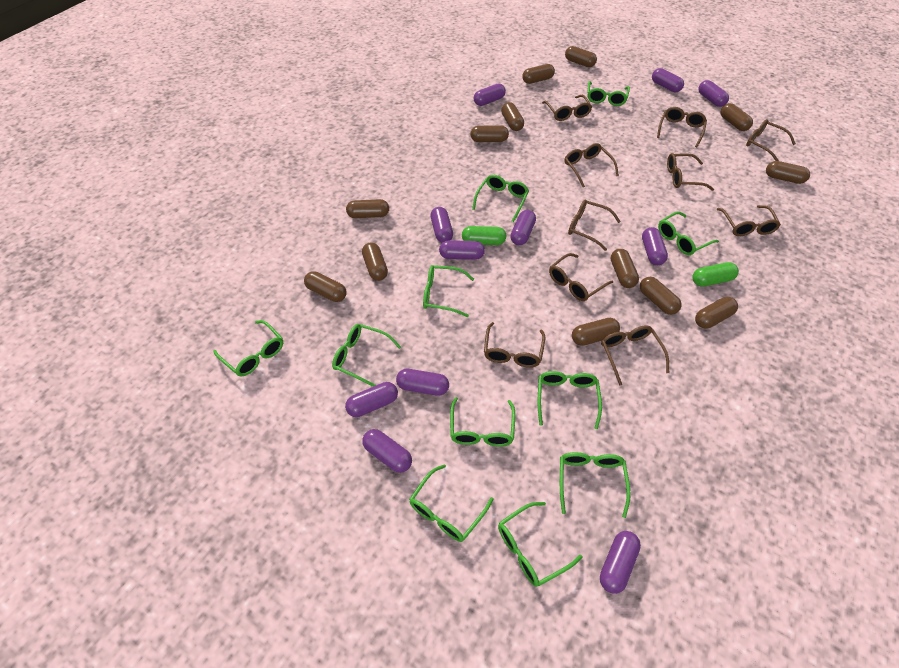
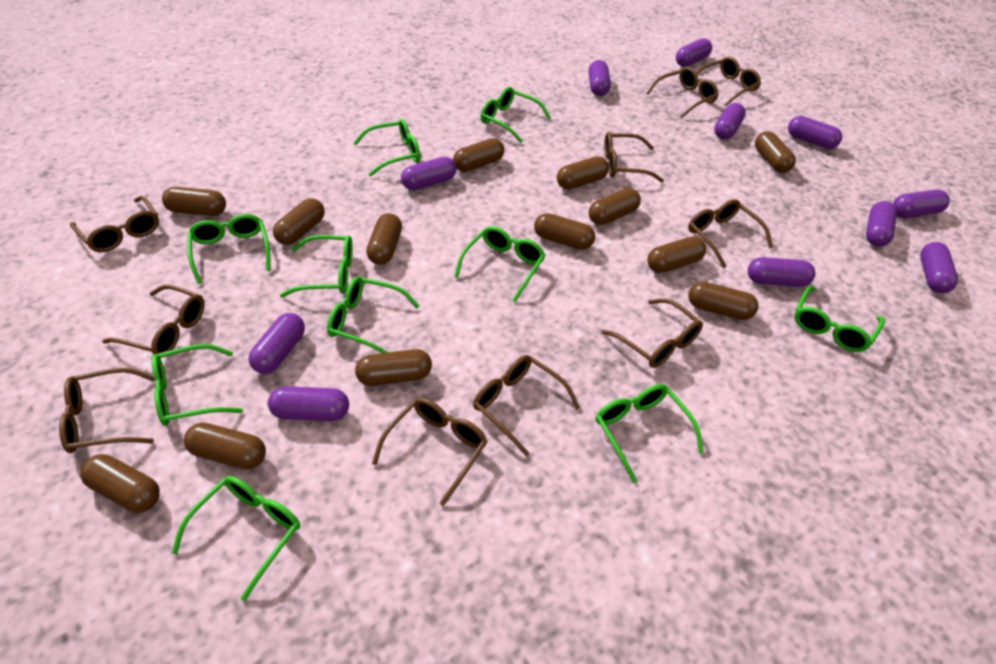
green capsule: [462,226,506,245] [692,262,739,287] = 2 -> none = 0
green glasses: [213,320,283,376] [332,324,401,387] [409,464,494,542] [423,265,474,317] [450,397,515,447] [472,175,529,222] [498,502,583,587] [538,371,602,429] [560,452,631,518] [587,81,630,106] [658,211,719,255] = 11 -> [152,344,243,426] [172,476,300,601] [187,214,271,284] [280,235,353,297] [327,277,420,353] [353,119,420,177] [454,226,546,302] [481,87,551,143] [596,384,704,483] [794,286,885,352] = 10

